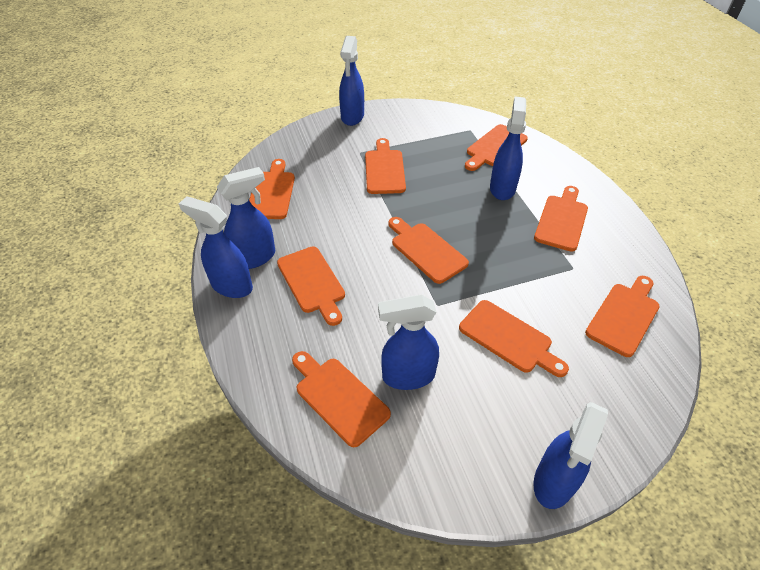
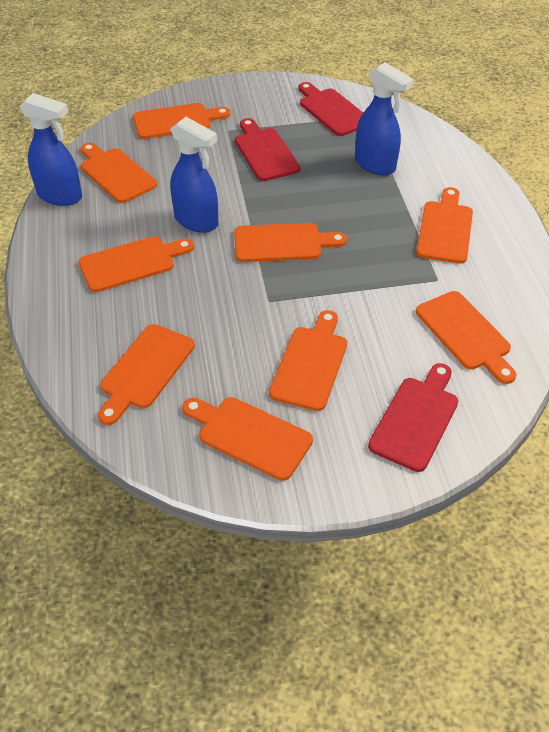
blue spray bottle: [179,197,253,298] [217,167,275,269] [339,36,364,126] [378,295,439,390] [490,96,526,200] [533,402,608,509] = 6 -> [20,93,82,206] [170,117,218,233] [355,62,413,175] = 3
red cutting board: none = 0 -> [235,118,300,181] [299,82,363,136] [368,363,458,472] = 3

